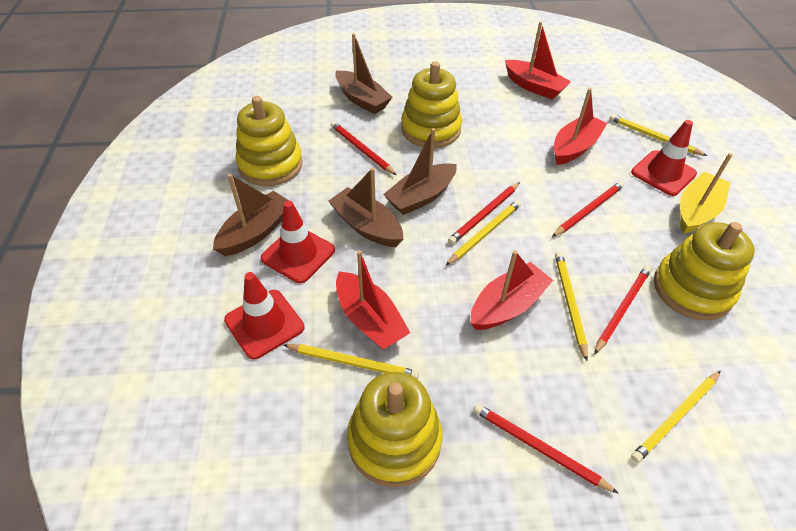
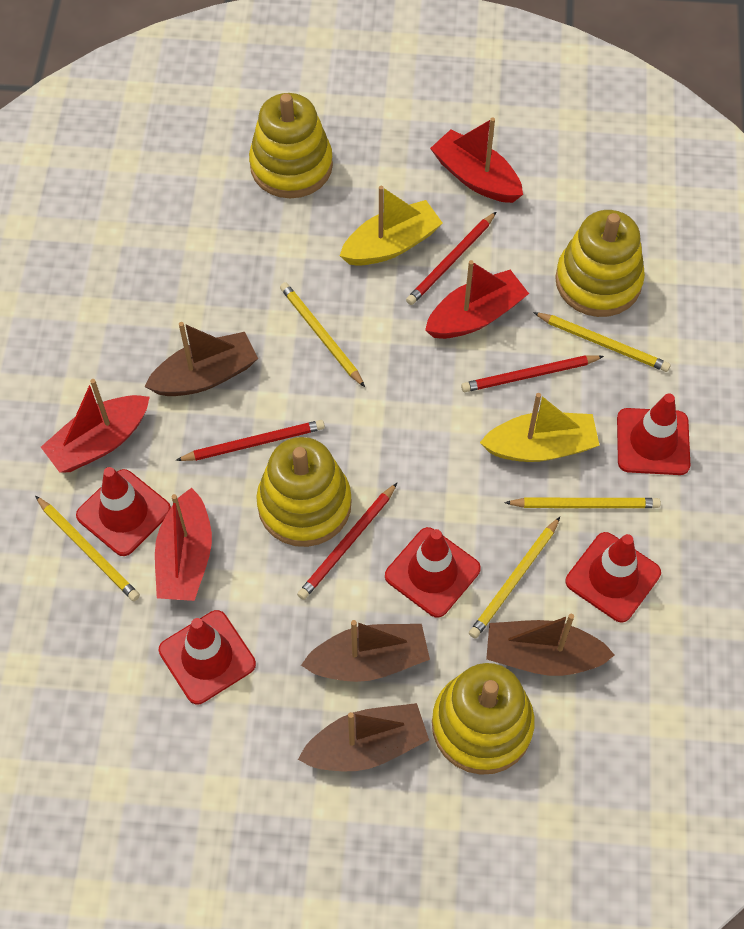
red pencil: [331,121,396,175] [448,182,520,244] [473,403,619,494] [552,181,624,237] [594,266,651,354] = 5 -> [176,420,325,461] [297,483,397,600] [406,212,496,305] [461,355,604,392] = 4
red traffic cone: [224,272,304,359] [261,201,335,283] [631,120,697,196] = 3 -> [76,467,171,556] [159,610,256,704] [385,527,481,618] [566,532,661,622] [617,393,690,475] = 5
yellow boat: [680,153,733,234] = 1 -> [340,186,443,266] [480,393,600,462] = 2

